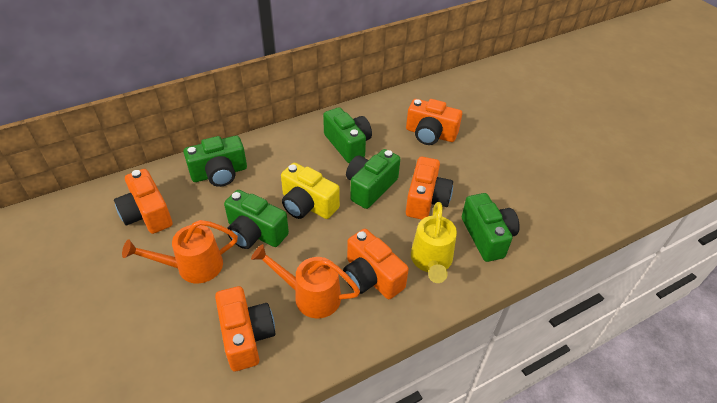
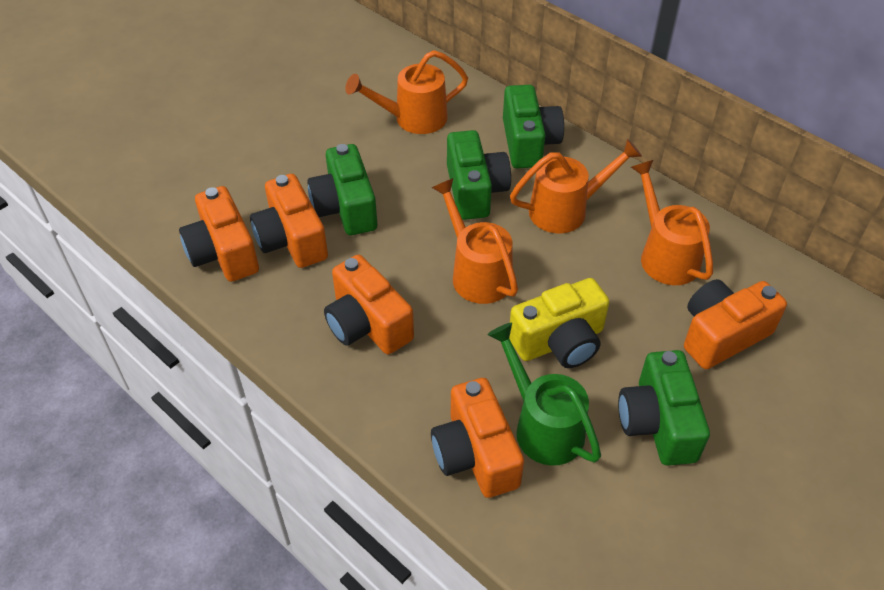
green camera: [184,136,247,187] [224,190,289,249] [323,107,372,163] [346,149,400,209] [462,193,520,262] = 5 -> [307,144,377,235] [447,130,511,220] [503,85,564,168] [618,350,710,466] = 4
green watering can: none = 0 -> [487,323,601,466] = 1
orange watering can: [122,220,238,284] [251,244,360,318] = 2 -> [345,50,468,134] [431,178,518,304] [510,139,642,233] [631,160,713,285] = 4
yellow watering can: [411,202,457,283] = 1 -> none = 0

